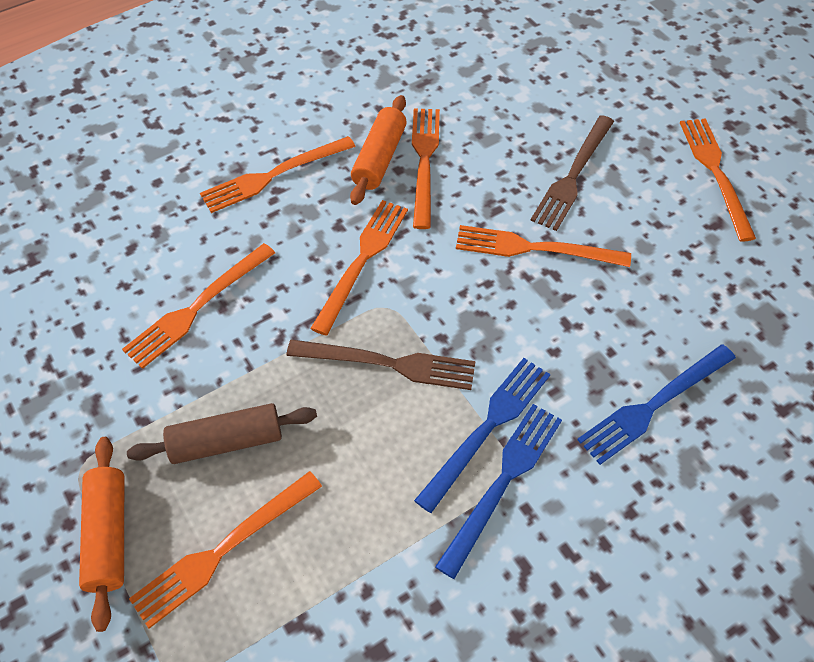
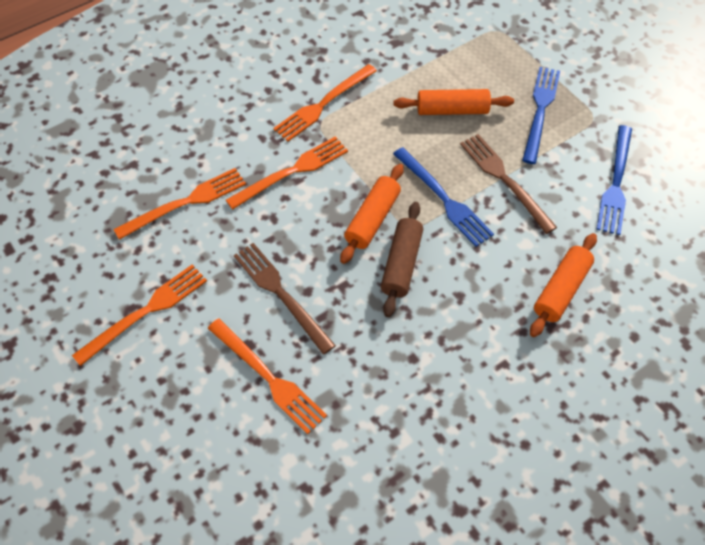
orange fork: [122,243,275,369] [129,471,322,629] [200,136,356,213] [310,200,408,335] [412,109,440,229] [456,225,631,267] [680,118,756,242] = 7 -> [72,265,207,366] [113,168,246,240] [208,318,327,434] [226,136,348,209] [273,64,377,141] = 5
orange rolling pin: [79,437,124,632] [350,95,407,205] = 2 -> [340,164,404,264] [393,89,514,115] [530,233,597,337] = 3

